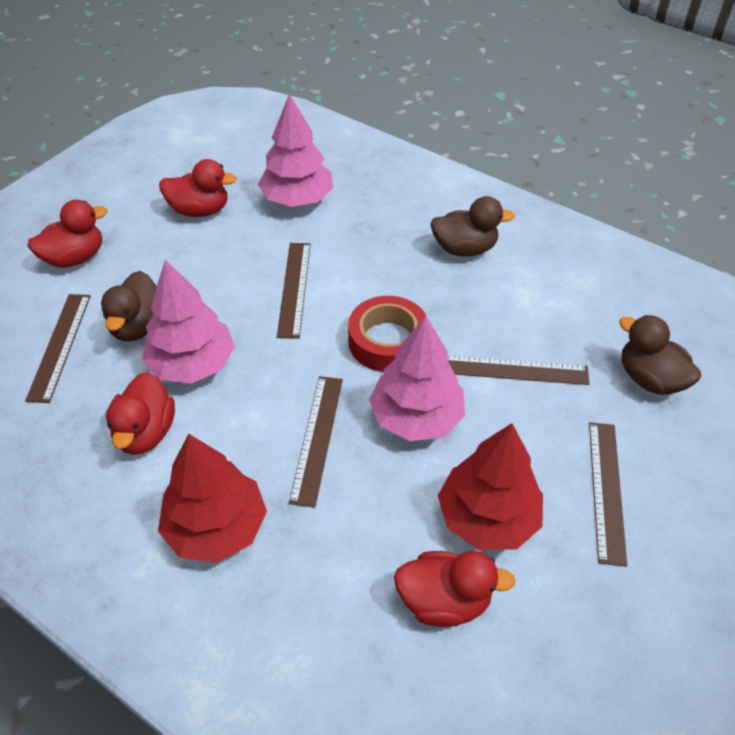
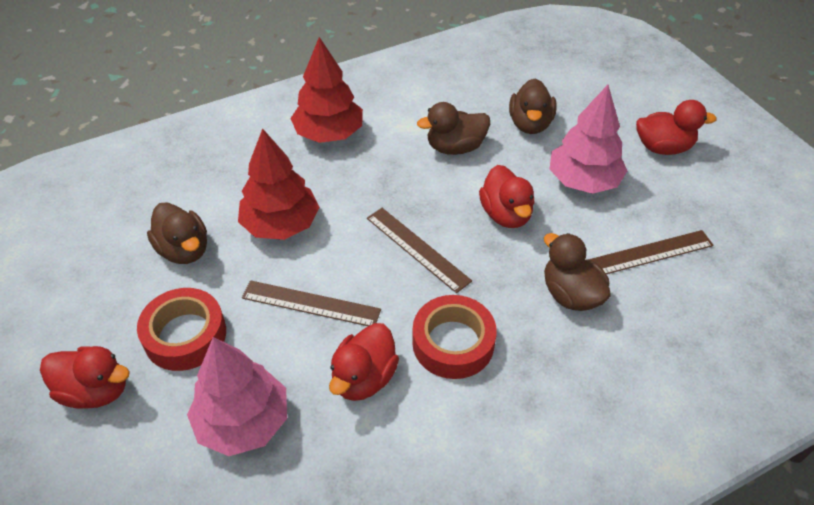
brown duck: [101,271,156,341] [430,196,515,257] [619,315,701,395] = 3 -> [147,202,207,264] [417,102,490,155] [509,78,557,134] [544,233,611,311] = 4
brown ruler: [25,294,91,403] [277,243,311,339] [289,376,343,508] [448,355,590,385] [589,422,627,567] = 5 -> [242,280,381,326] [367,208,472,293] [588,230,714,274] = 3
pink tree: [142,260,235,384] [258,94,333,207] [369,316,465,441] = 3 -> [187,337,287,456] [549,85,627,194] = 2
red tape: [348,296,426,372] = 1 -> [137,288,226,371] [412,295,497,379] = 2

